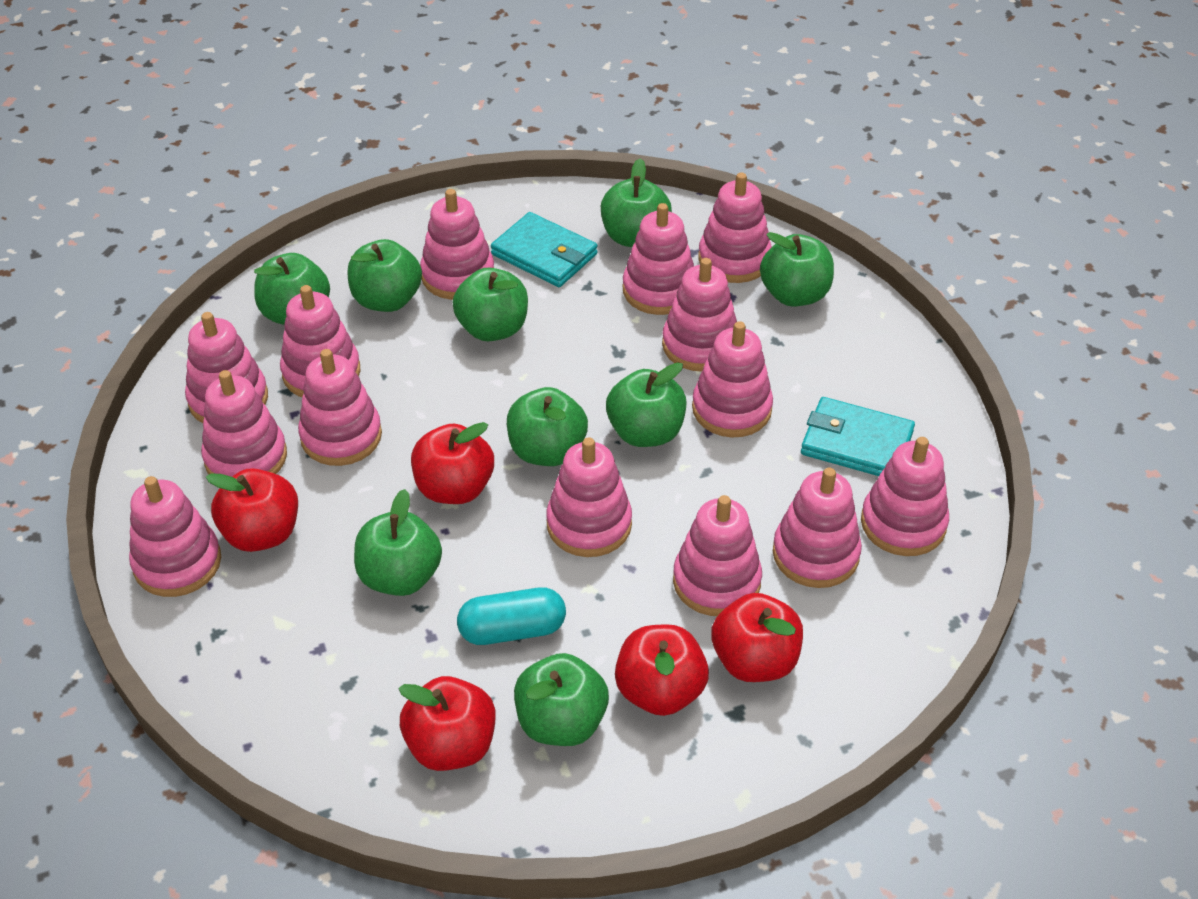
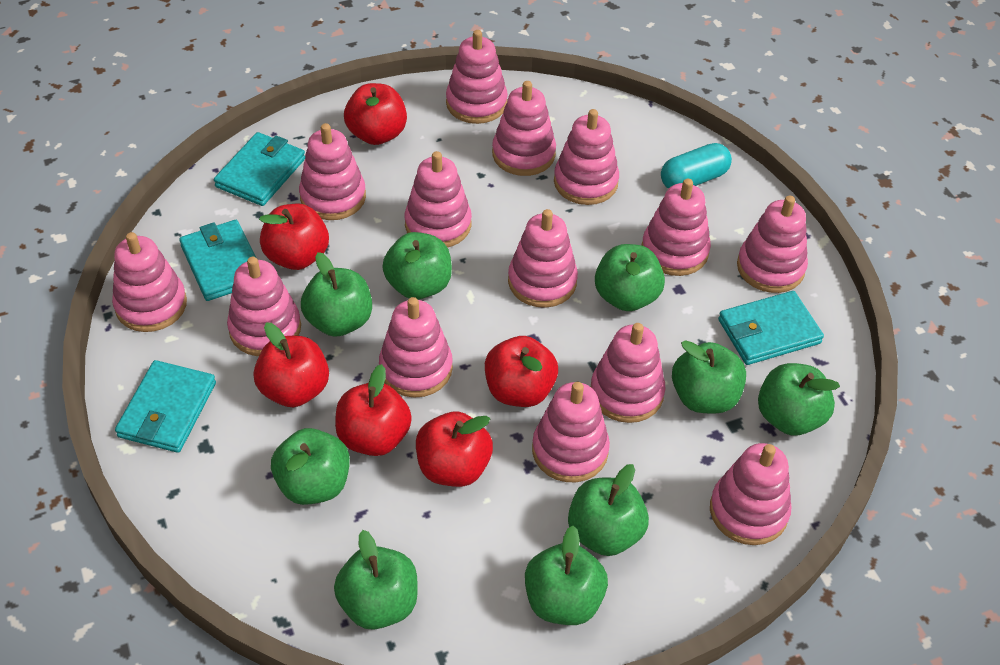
red apple: [206,468,298,552] [398,676,495,771] [411,422,494,504] [615,625,709,716] [711,593,803,682] = 5 -> [254,323,329,407] [259,204,329,270] [335,364,412,456] [344,83,407,145] [416,411,493,487] [485,336,558,407] = 6
turquoise wallet: [491,212,598,287] [801,397,915,476] = 2 -> [115,360,216,453] [179,220,256,301] [214,132,305,206] [718,291,824,365] = 4

